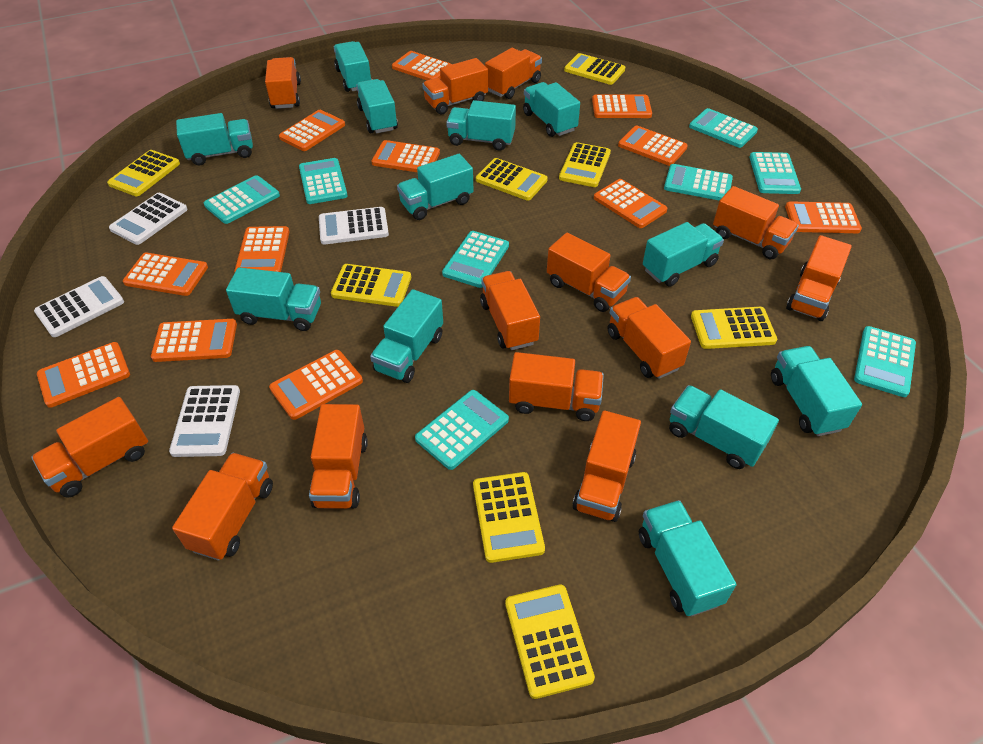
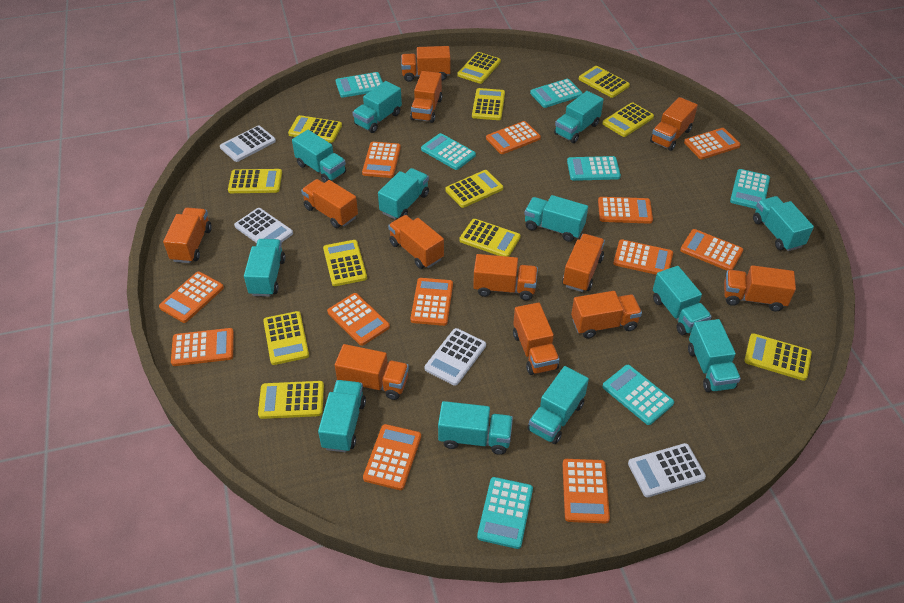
orange truck: [31,397,148,497] [172,453,273,561] [265,57,301,109] [309,404,368,509] [422,58,488,114] [480,271,540,350] [485,48,542,99] [509,352,604,421] [547,233,631,312] [572,410,641,522] [608,297,691,379] [713,186,799,259] [786,235,852,321] = 13 -> [163,208,212,263] [301,179,358,228] [335,344,409,400] [388,215,444,269] [401,46,450,82] [410,71,442,123] [473,254,538,301] [513,302,560,375] [562,234,605,292] [571,291,642,338] [650,97,698,151] [724,265,796,312] = 12
turquoise calculator: [204,175,280,224] [299,158,348,204] [415,390,509,470] [442,231,509,288] [664,164,733,201] [689,108,758,148] [749,152,801,194] [854,326,916,397] = 8 -> [336,72,383,98] [421,133,476,170] [477,477,533,549] [530,79,582,108] [567,156,621,181] [602,365,674,425] [730,169,770,209] = 7
yellow calculator: [107,150,180,196] [331,264,411,307] [473,472,545,563] [476,158,548,201] [505,584,595,699] [559,142,611,187] [564,53,625,85] [691,307,777,349] = 8 -> [228,169,282,193] [258,381,324,419] [263,311,309,365] [288,115,342,143] [323,240,367,286] [445,170,503,208] [457,52,501,84] [459,219,521,257] [472,88,505,120] [579,66,630,98] [602,102,654,137] [744,333,812,381] = 12

